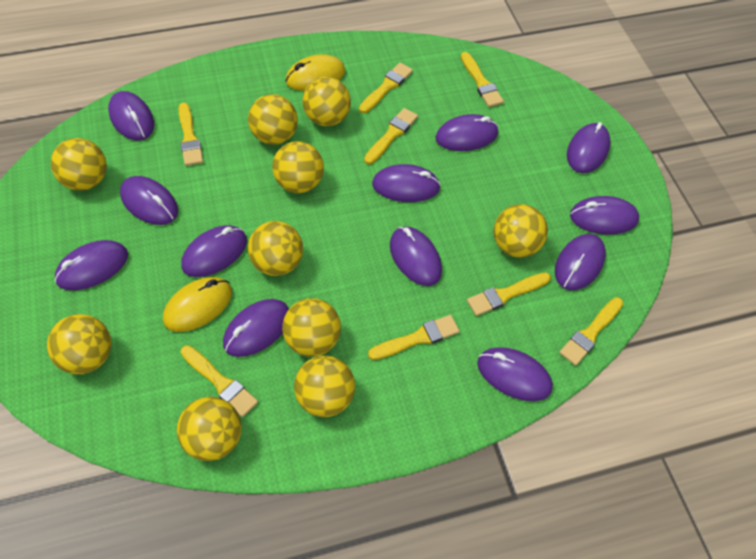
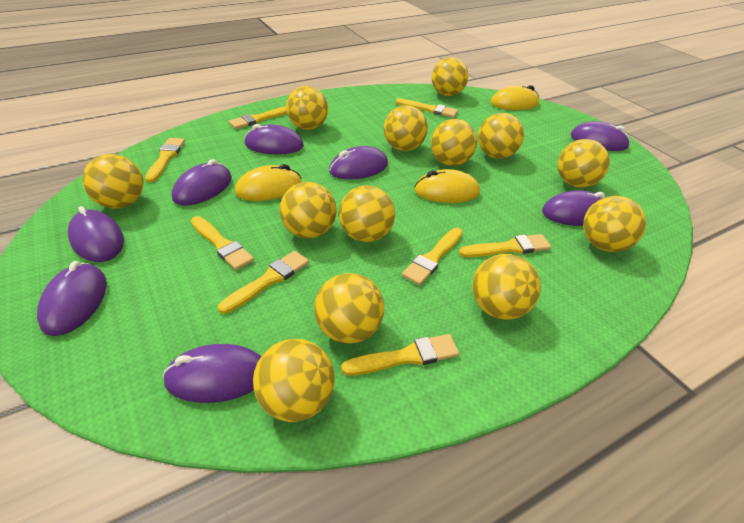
purple mouse: [55,240,128,290] [108,91,154,141] [120,176,178,225] [181,225,247,277] [223,299,289,357] [372,164,441,202] [390,227,442,286] [435,114,498,151] [477,347,553,401] [555,234,606,290] [567,122,611,173] [570,196,639,235] = 12 -> [37,261,107,336] [68,206,124,262] [162,344,261,403] [172,159,232,206] [244,124,304,155] [329,146,388,179] [542,190,605,226] [571,121,630,151] = 8
yellow ball: [47,314,112,374] [51,138,107,191] [177,397,242,461] [248,94,298,145] [248,221,303,276] [272,141,324,193] [282,298,341,357] [294,355,355,417] [302,77,351,126] [493,204,548,258] = 10 -> [82,154,144,209] [253,339,335,422] [280,182,337,238] [286,86,328,130] [314,273,384,344] [339,185,395,242] [384,105,428,151] [431,119,477,166] [432,57,469,96] [472,254,541,320] [478,113,524,159] [557,139,610,188] [583,196,646,252] = 13
yellow mouse: [163,277,232,332] [286,54,345,91] = 2 -> [235,164,302,201] [414,169,480,203] [491,85,539,110] = 3

